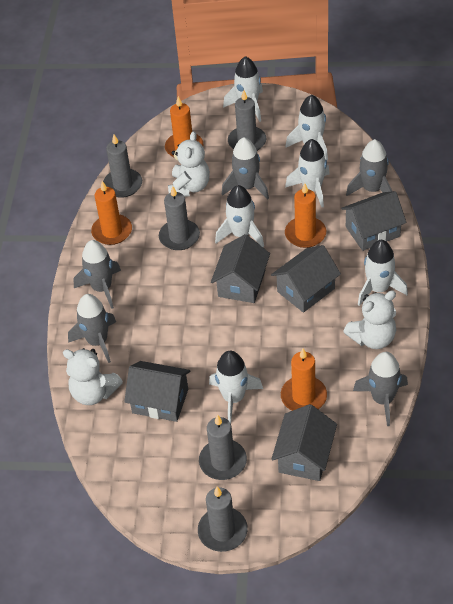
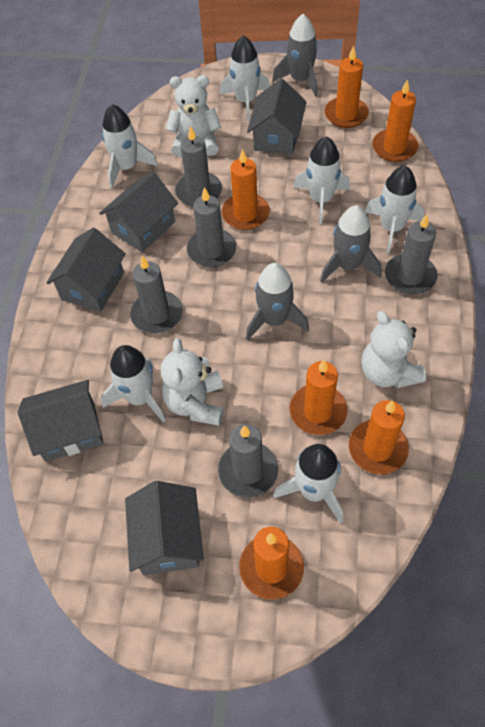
grey rocket: [68,294,116,363] [74,240,121,309] [222,137,269,199] [346,139,392,196] [353,352,408,426] = 5 -> [246,263,309,340] [272,14,318,97] [320,205,381,283] = 3
orange candle: [91,181,132,245] [165,96,203,157] [281,348,327,411] [285,183,326,248] = 4 -> [222,149,270,230] [239,527,304,600] [290,360,347,435] [324,46,369,128] [349,400,409,475] [372,79,418,162] = 6

